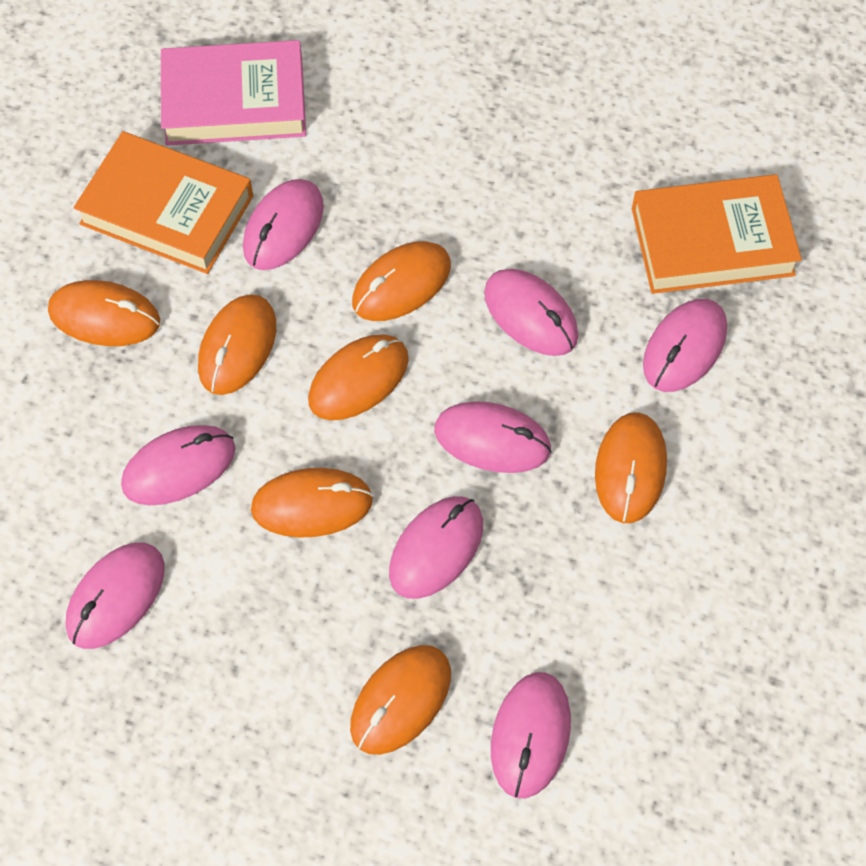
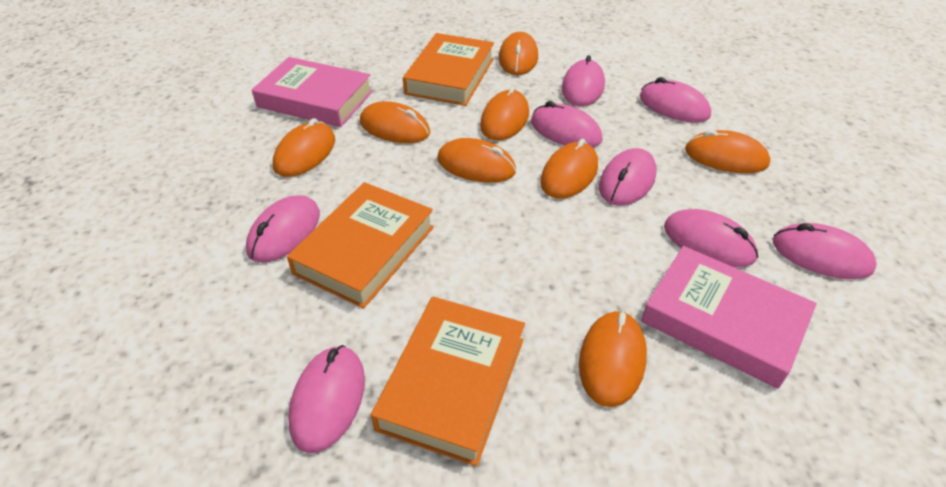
orange book: [74,131,253,274] [632,174,802,294] = 2 -> [287,182,434,308] [371,297,525,466] [403,33,494,106] = 3
orange mouse: [48,280,160,346] [198,294,276,395] [251,468,373,538] [308,335,409,420] [350,645,451,755] [352,241,451,321] [595,412,667,523] = 7 -> [273,118,335,177] [360,101,430,143] [437,138,516,183] [480,86,529,141] [499,32,538,75] [541,139,598,199] [579,311,647,407] [685,130,770,173] = 8
pink book: [161,40,306,145] = 1 -> [252,57,373,127] [641,246,817,389] = 2

